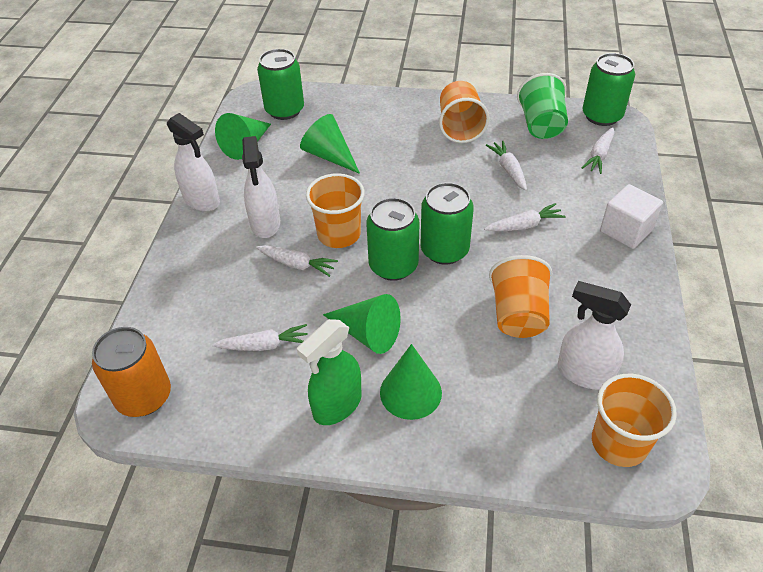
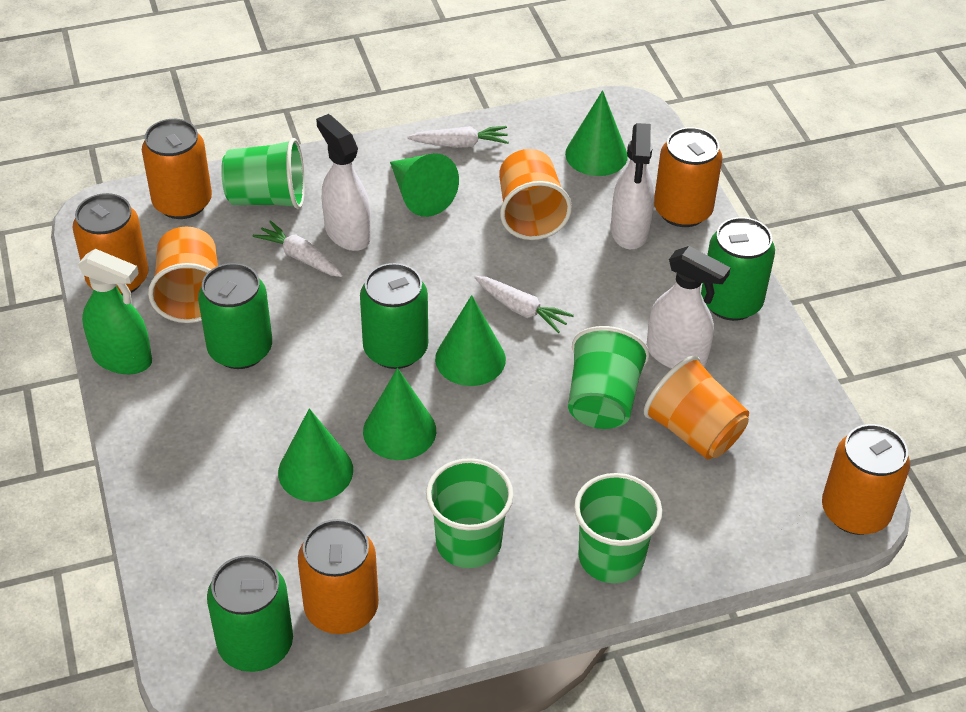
green cone: [215,113,271,160] [300,114,360,174] [323,294,401,354] [380,344,442,420] = 4 -> [278,408,353,502] [363,368,436,460] [390,153,459,217] [435,295,506,386] [565,90,628,176] = 5
green cup: [517,73,568,139] = 1 -> [221,138,305,209] [426,458,514,568] [568,326,650,429] [574,473,662,583] = 4
orange can: [92,327,171,417] = 1 -> [72,193,149,295] [142,119,212,219] [298,519,379,634] [654,127,723,227] [822,424,910,535] = 5
orange cup: [306,173,365,248] [439,81,490,143] [489,255,552,338] [592,374,677,467] = 4 -> [148,227,218,323] [499,149,572,240] [644,356,749,459] = 3
white carrot: [212,324,308,351] [256,245,338,277] [484,203,566,231] [486,140,527,191] [582,127,614,174] = 5 -> [252,220,343,277] [407,126,509,148] [474,276,574,333] = 3
white cube: [600,184,663,249] = 1 -> none = 0

